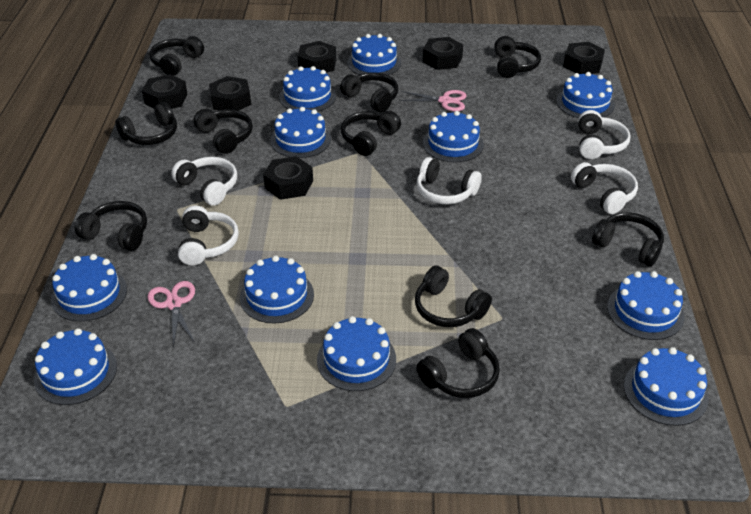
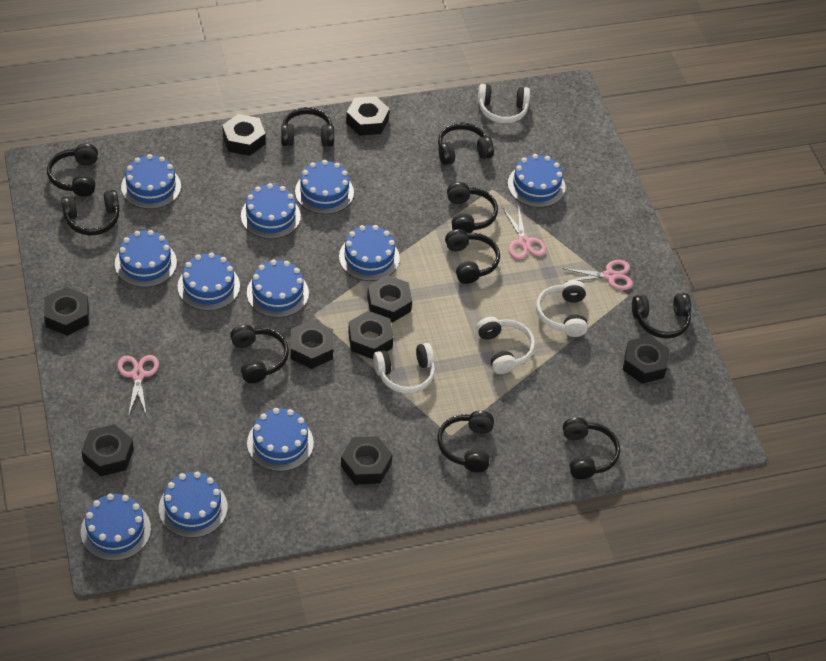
black nut: [142,74,188,109] [209,76,251,111] [263,156,313,200] [297,41,336,72] [423,37,463,70] [563,42,605,74] = 6 -> [44,287,89,336] [81,424,134,476] [222,114,265,156] [291,320,333,369] [341,436,392,485] [346,96,390,136] [348,311,393,359] [367,275,412,322] [623,336,670,383] = 9
pink scissors: [148,281,195,347] [399,90,467,112] = 2 -> [117,355,159,417] [503,205,546,260] [562,260,633,290] = 3
white headphones: [171,157,237,206] [178,206,239,265] [417,157,482,204] [571,162,638,214] [578,110,630,159] = 5 -> [373,343,435,394] [476,317,535,374] [478,84,530,124] [536,280,588,337] = 4

